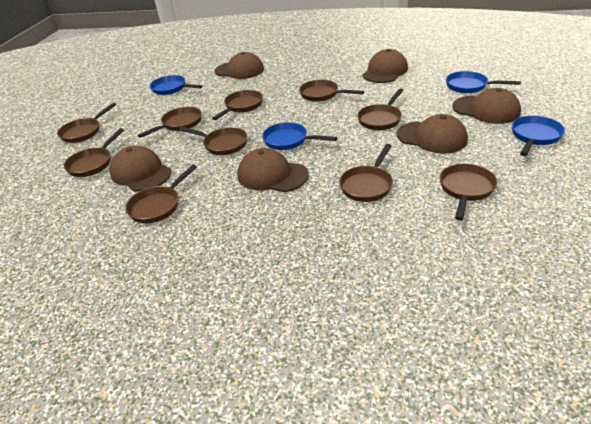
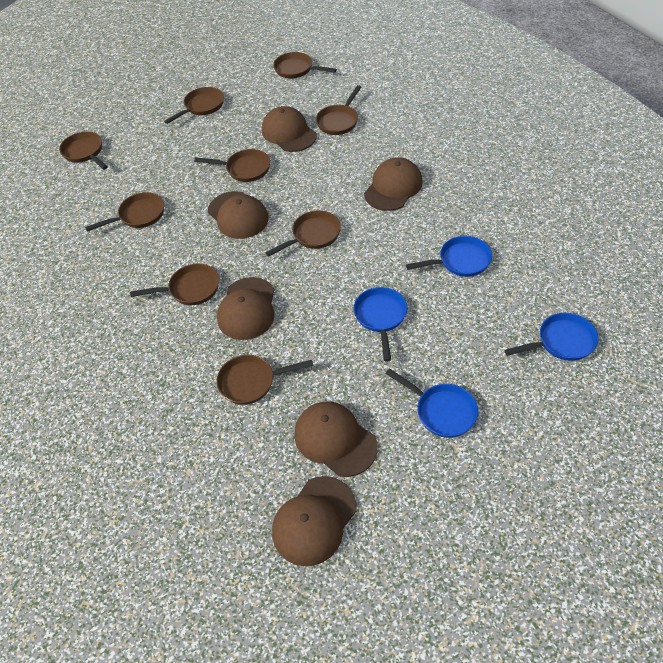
brown pan: [57,103,117,143] [64,128,124,177] [125,165,197,223] [138,107,202,138] [179,127,248,155] [212,90,263,120] [299,80,364,102] [339,144,393,202] [357,89,403,130] [440,164,497,221] = 10 -> [59,132,108,170] [85,192,164,232] [130,263,219,305] [164,87,224,124] [194,149,270,182] [216,355,313,405] [265,211,341,257] [273,52,337,78] [316,85,361,135] = 9

